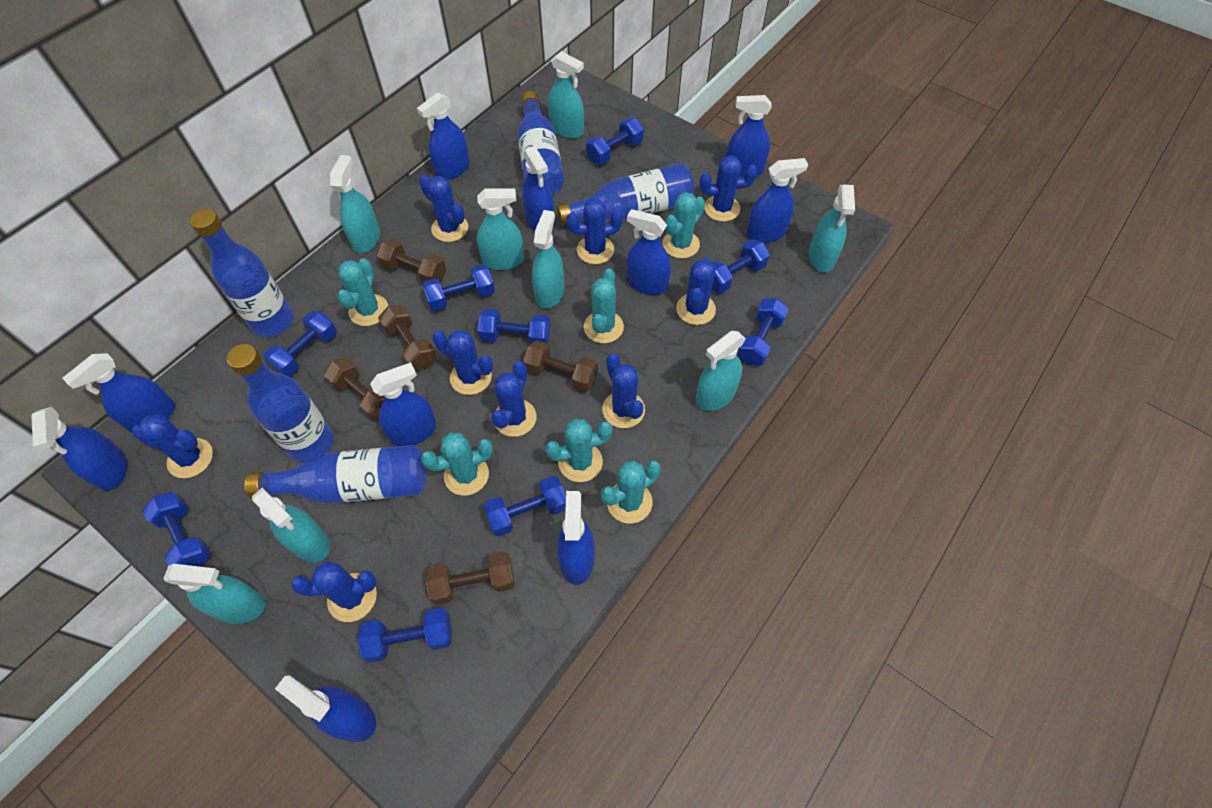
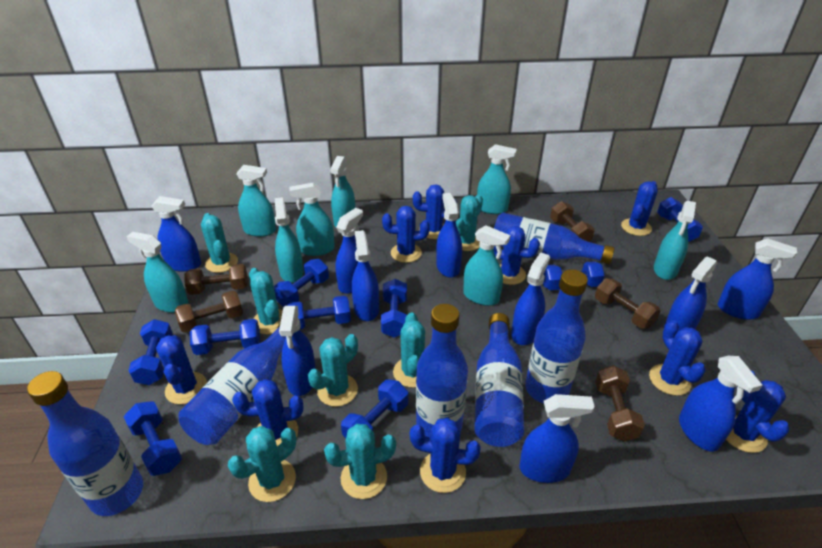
blue bottle: [190,209,293,337] [227,344,334,463] [245,445,426,504] [517,91,564,195] [557,163,694,225] = 5 -> [27,371,143,516] [178,324,300,445] [416,304,468,437] [474,313,524,447] [494,213,614,264] [525,269,588,404] = 6
turquoise cactus: [337,258,388,326] [421,433,493,496] [545,419,612,482] [584,268,624,343] [601,460,661,524] [662,192,705,258] = 6 -> [201,213,238,273] [228,426,296,502] [249,268,283,334] [308,334,358,407] [324,424,396,499] [393,312,425,388] [456,194,483,251] = 7

